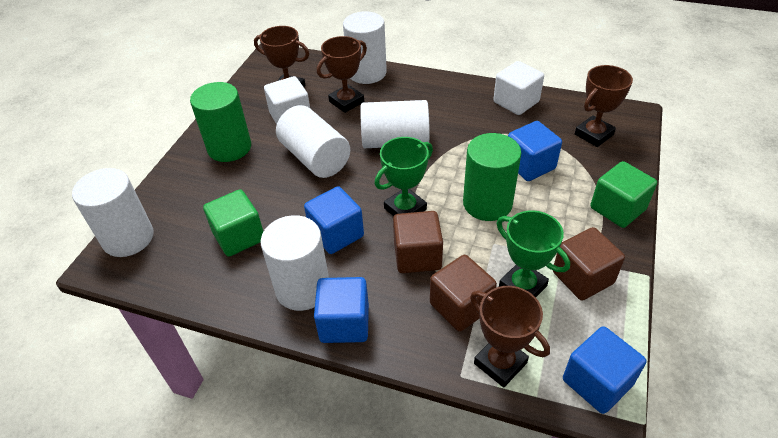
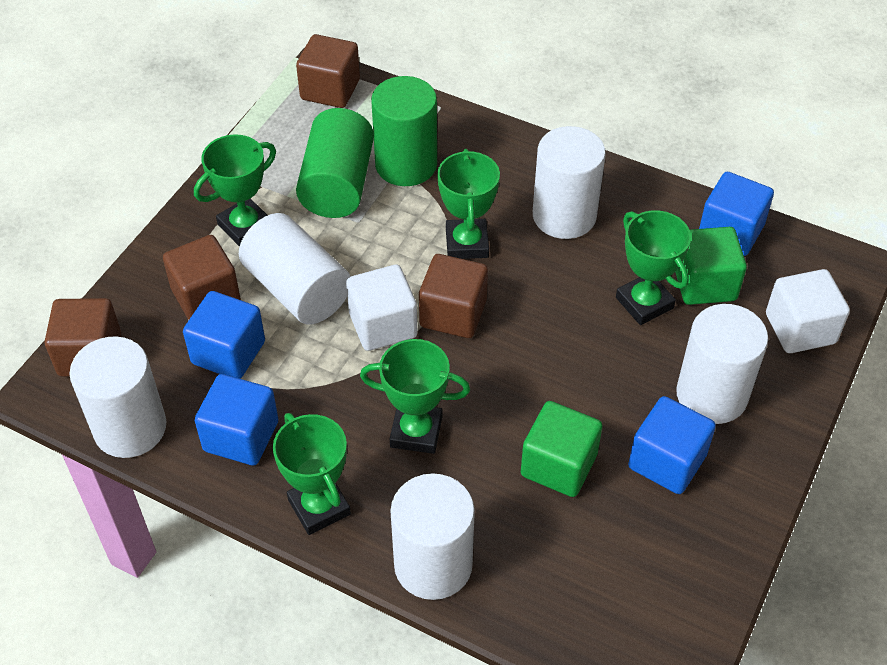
brown cube: [393,211,443,273] [430,255,497,332] [553,227,625,301] = 3 -> [45,298,121,377] [163,235,241,320] [296,34,360,108] [419,254,488,338] = 4
brown trophy: [254,26,309,87] [317,36,367,113] [470,286,550,388] [575,65,633,147] = 4 -> none = 0
green trophy: [374,137,433,216] [497,210,570,297] = 2 -> [194,134,276,247] [273,413,351,535] [360,339,470,454] [437,149,500,259] [616,210,691,325] = 5

